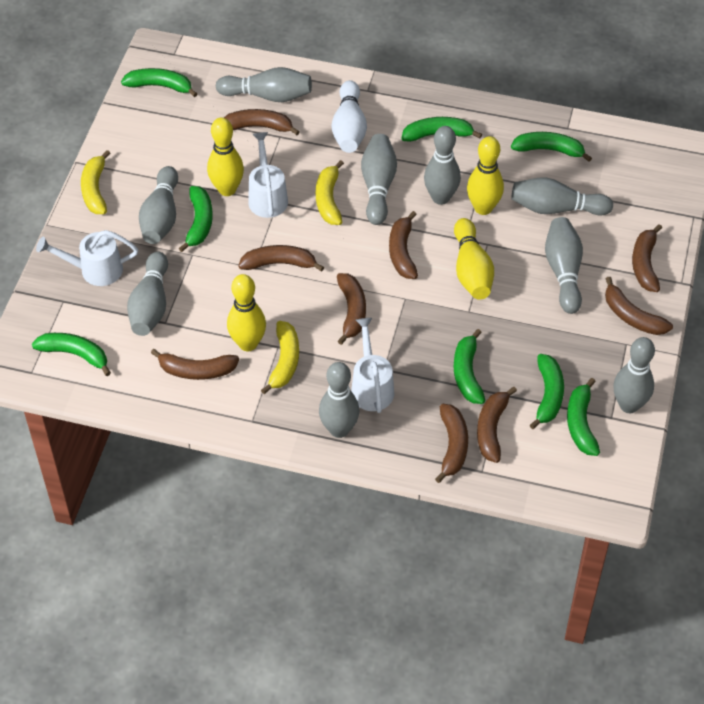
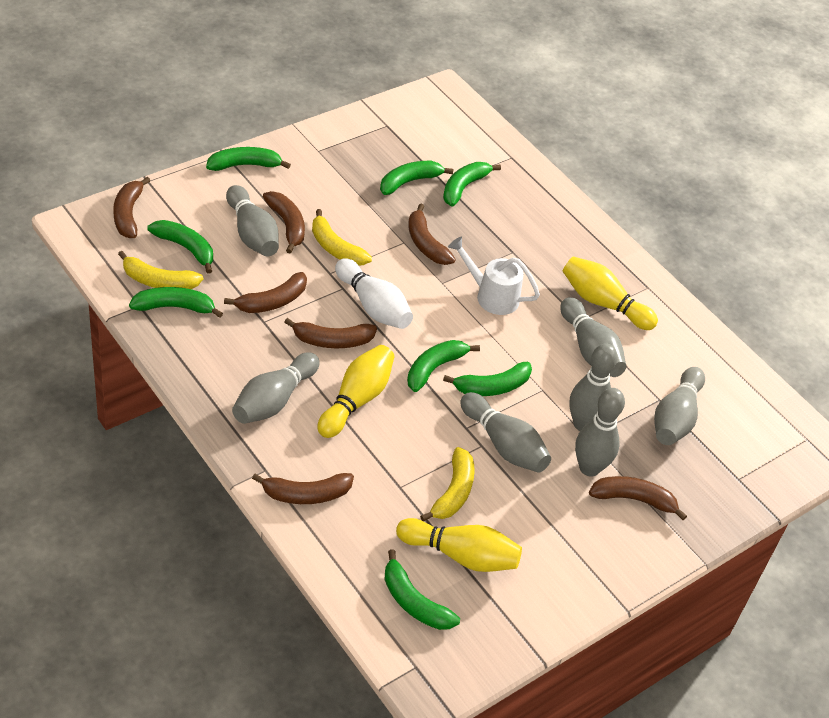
brown banana: [151,349,239,380] [224,109,300,135] [238,245,324,272] [337,273,366,345] [389,211,418,279] [435,404,468,483] [477,387,517,463] [605,277,673,335] [632,224,662,292] = 9 -> [113,177,150,238] [224,272,307,313] [252,473,354,504] [263,191,305,253] [284,318,377,348] [408,203,456,265] [589,476,687,520] = 7
grey bowling pin: [127,252,168,336] [139,166,178,244] [216,67,312,102] [319,362,359,438] [361,134,397,225] [424,126,461,205] [512,178,613,215] [545,217,583,314] [613,337,655,413] = 9 -> [226,185,279,256] [232,352,320,424] [460,392,551,473] [560,297,627,377] [569,343,618,431] [575,388,625,476] [654,367,705,445] = 7
white watering can: [36,230,138,286] [248,132,288,218] [351,318,394,413] = 3 -> [448,237,540,315] = 1
yellow bowling pin: [207,117,244,196] [227,274,266,351] [454,218,494,300] [467,136,504,215] = 4 -> [318,345,394,438] [396,518,522,572] [563,256,658,330] = 3

